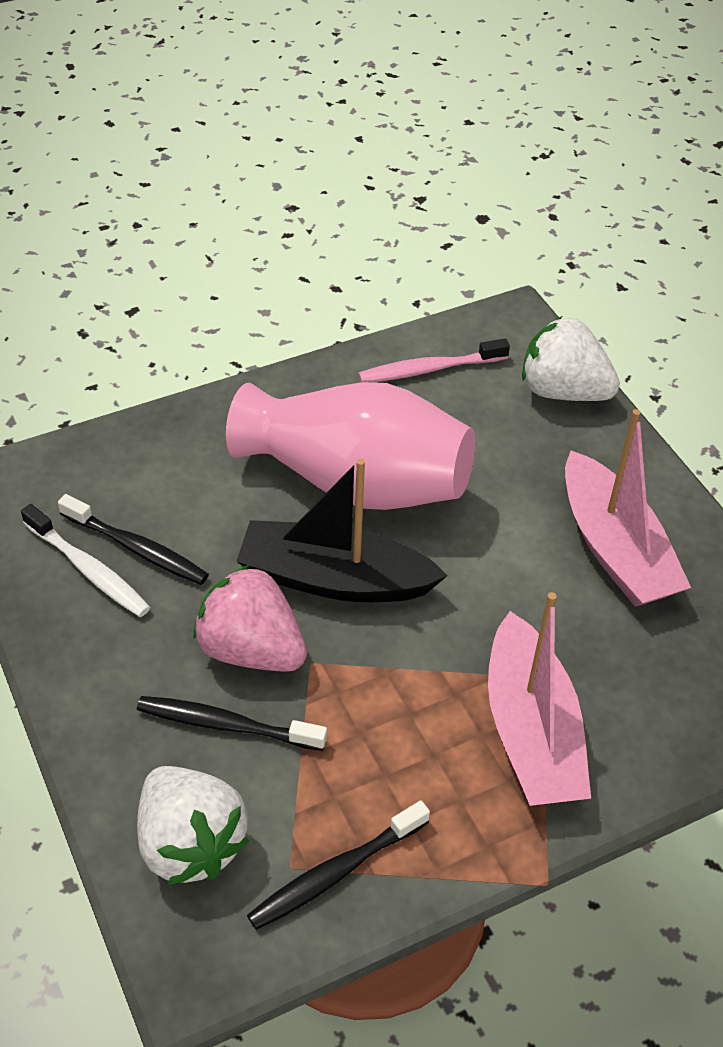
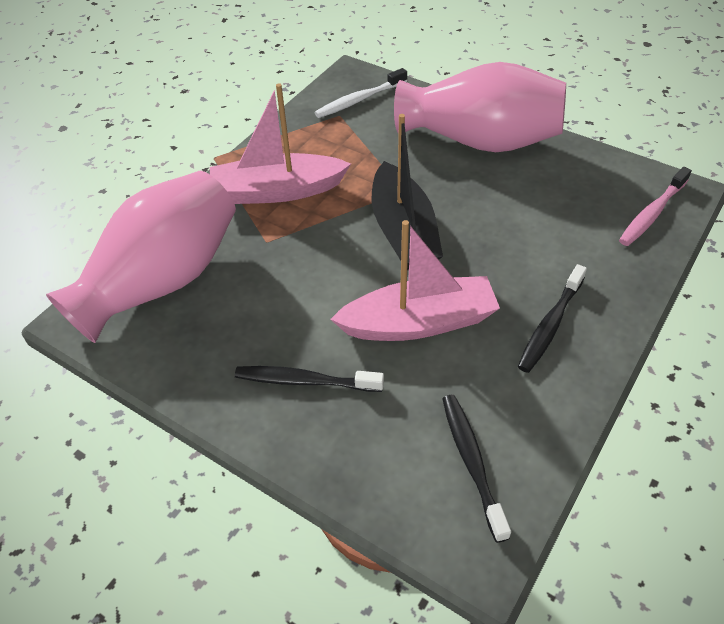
pink strawberry: [193,565,307,672] = 1 -> none = 0
pink vase: [226,382,475,510] = 1 -> [46,171,236,343] [394,62,566,152] = 2
white strawberry: [137,766,249,885] [522,316,620,401] = 2 -> none = 0

